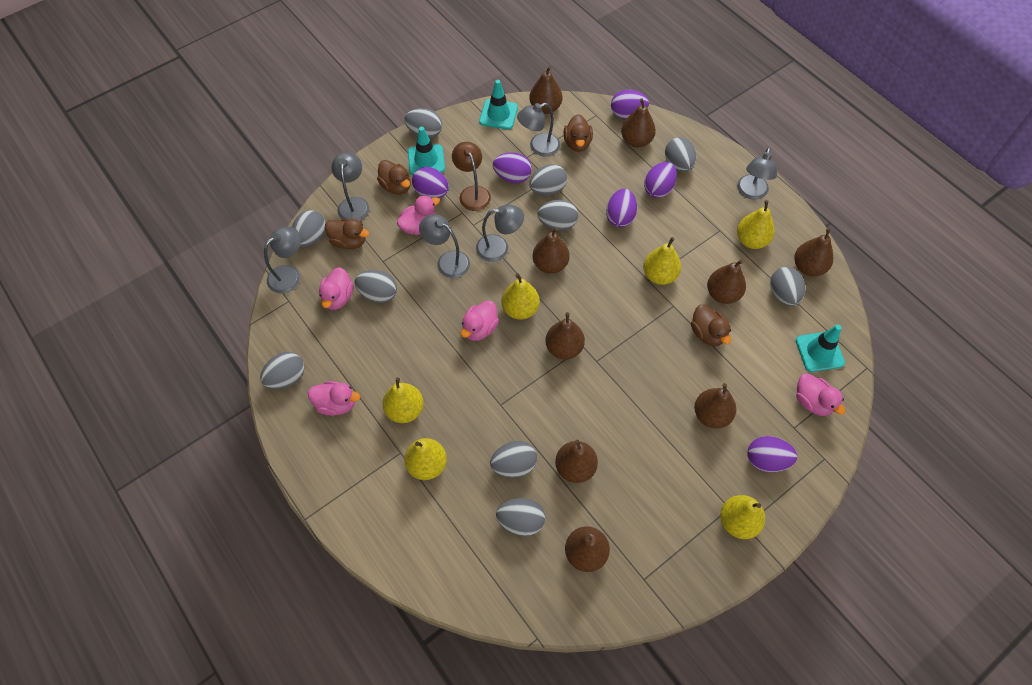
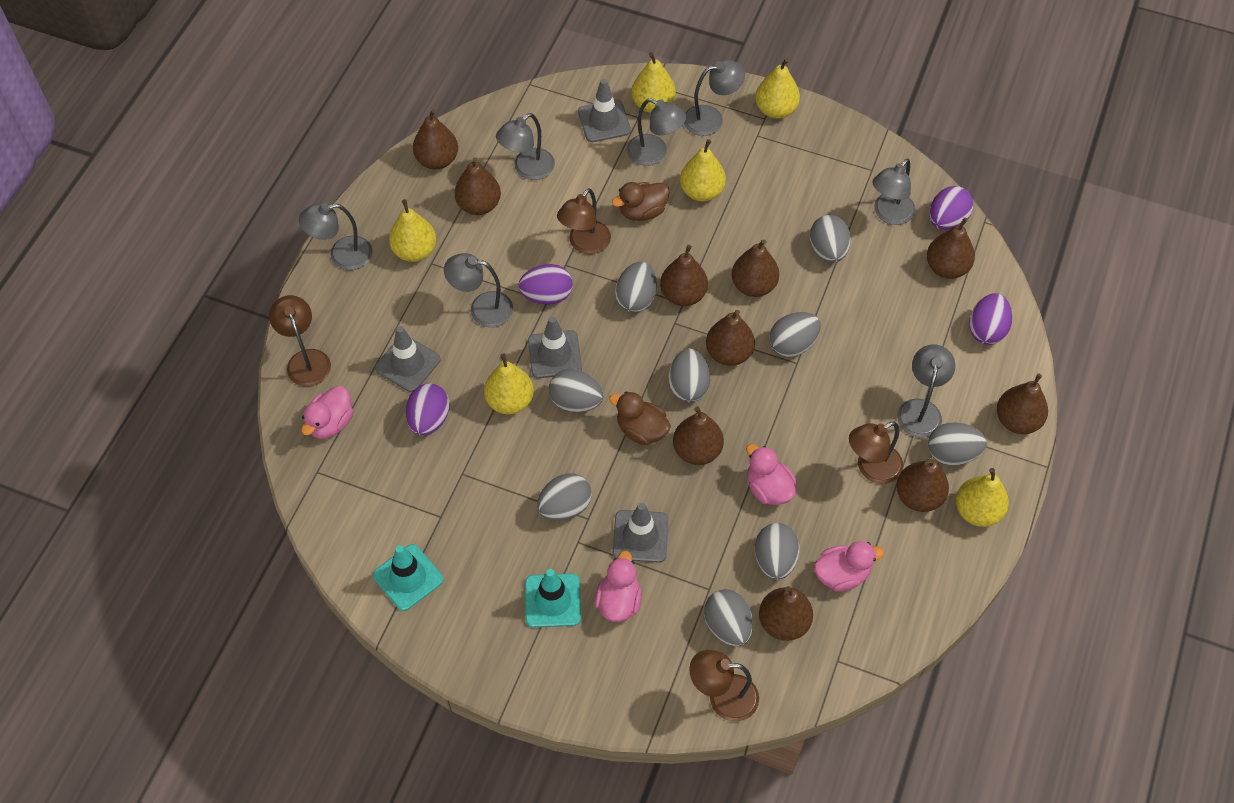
brown duck: [325,219,369,249] [377,160,410,195] [564,114,593,152] [691,304,731,346] = 4 -> [609,392,671,445] [612,182,669,221] = 2
brown lamp: [452,142,491,211] = 1 -> [269,295,331,386] [557,188,611,254] [689,650,759,722] [849,421,903,484] = 4
brown pear: [529,66,562,114] [533,227,570,274] [545,312,585,359] [555,440,598,483] [565,526,610,572] [621,98,656,148] [694,383,736,429] [707,260,746,304] [794,228,833,276] = 9 -> [413,109,458,169] [454,158,501,215] [660,245,708,306] [673,406,724,465] [706,310,755,366] [732,239,779,297] [759,586,813,641] [896,458,949,512] [927,217,975,279] [997,374,1048,434] = 10
grey egg: [260,352,304,389] [292,210,326,247] [355,270,397,303] [405,108,442,138] [490,441,537,478] [496,498,545,536] [529,164,567,196] [537,200,578,231] [665,137,697,172] [770,267,805,306] = 10 -> [537,473,592,520] [549,369,604,412] [615,262,657,313] [669,348,710,402] [704,589,753,646] [755,523,800,580] [769,312,821,357] [810,215,851,263] [928,422,987,465] = 9
grey lamp: [264,226,301,294] [331,152,369,221] [419,214,470,278] [476,205,524,262] [517,103,560,156] [737,147,777,200] = 6 -> [299,203,373,270] [444,253,513,327] [496,113,555,180] [627,98,686,166] [684,59,745,136] [872,159,916,225] [897,344,956,438] = 7
grey traffic cone: none = 0 -> [375,326,440,392] [528,316,582,378] [578,79,631,142] [613,503,669,563] = 4
pink duck: [308,381,360,416] [319,267,353,310] [397,195,440,235] [461,300,499,341] [796,373,845,416] = 5 -> [301,386,354,439] [595,551,642,622] [746,444,797,505] [814,541,885,592] = 4
purple egg: [412,167,449,198] [493,152,532,183] [606,189,637,227] [611,90,649,119] [644,162,677,198] [748,436,797,472] = 6 -> [406,383,450,436] [519,264,573,305] [930,186,973,230] [969,293,1012,345] = 4
turquoise traffic cone: [408,127,445,175] [479,80,518,129] [796,325,845,372] = 3 -> [373,544,443,611] [525,569,581,628] = 2

